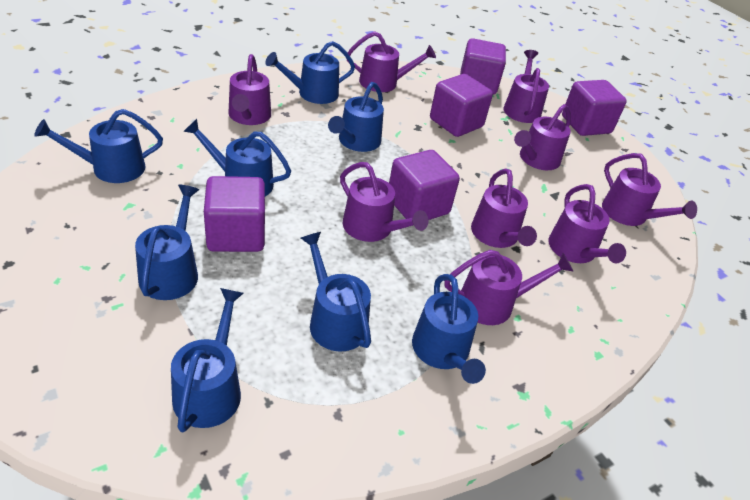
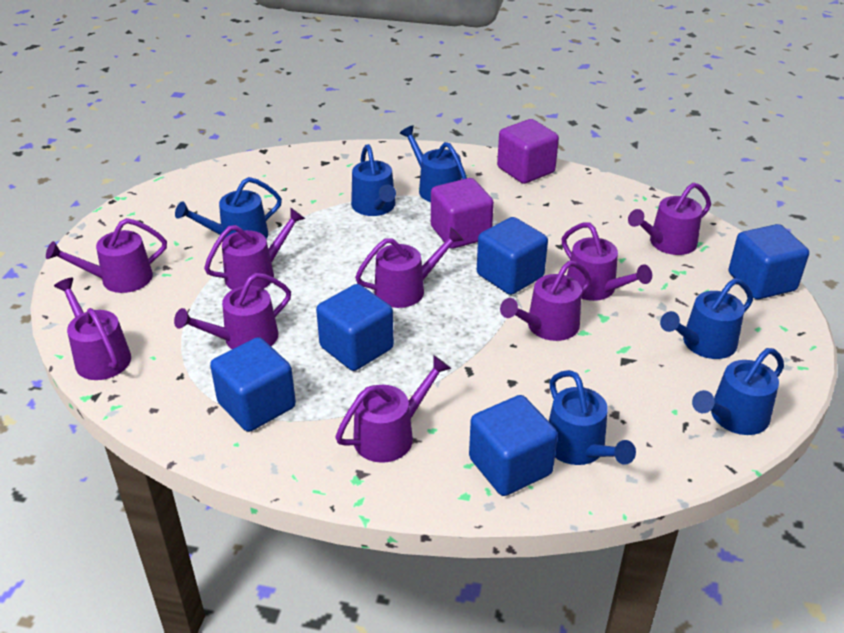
blue cube: none = 0 -> [210,337,296,432] [316,284,394,371] [469,395,558,496] [477,217,548,295] [729,224,809,299] = 5
blue watering can: [34,109,163,183] [135,185,199,300] [171,288,244,432] [183,119,291,196] [265,41,355,104] [301,232,371,352] [328,82,384,152] [412,274,486,384] = 8 -> [175,177,282,239] [351,144,396,216] [400,125,467,202] [549,370,636,465] [660,278,753,359] [692,348,784,435] = 6
purple cube: [204,176,265,252] [389,150,460,220] [430,74,493,137] [460,38,506,95] [562,80,627,136] = 5 -> [431,178,494,249] [497,119,559,184] = 2

